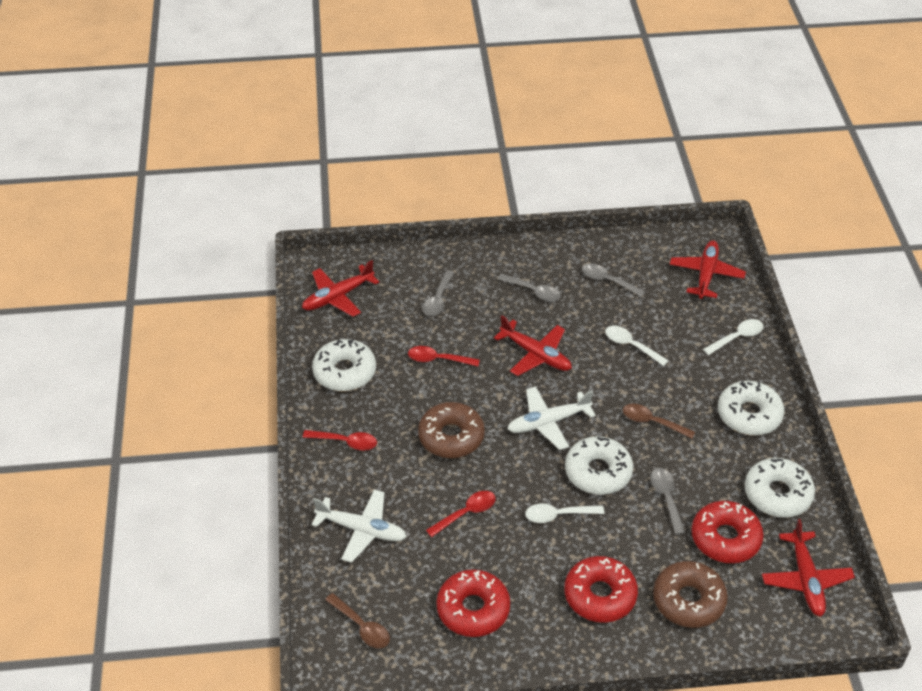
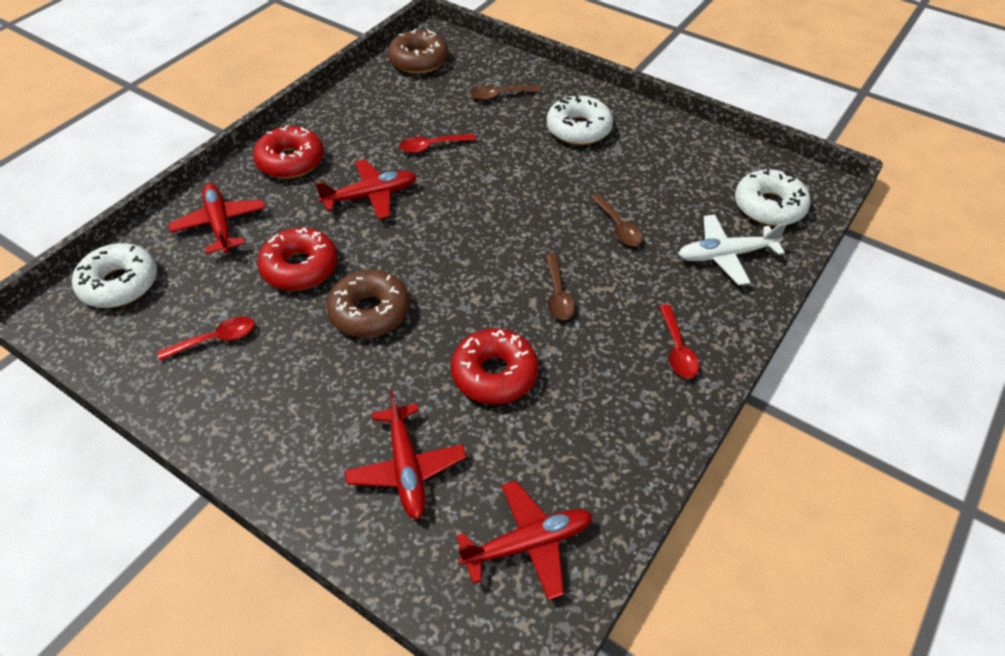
brown spoon: [325,593,390,648] [623,404,695,439] = 2 -> [470,85,542,100] [546,254,575,320] [591,193,643,246] = 3
grey spoon: [423,270,454,316] [497,274,561,302] [582,263,645,297] [650,468,685,535] = 4 -> none = 0
white donut: [312,339,376,391] [565,436,633,495] [718,381,784,436] [745,458,815,518] = 4 -> [72,243,157,308] [547,95,613,145] [735,169,811,226] = 3
white plane: [311,489,407,563] [507,386,596,450] = 2 -> [678,214,787,285] = 1
white spoon: [525,503,605,523] [605,325,669,366] [703,319,764,355] = 3 -> none = 0

